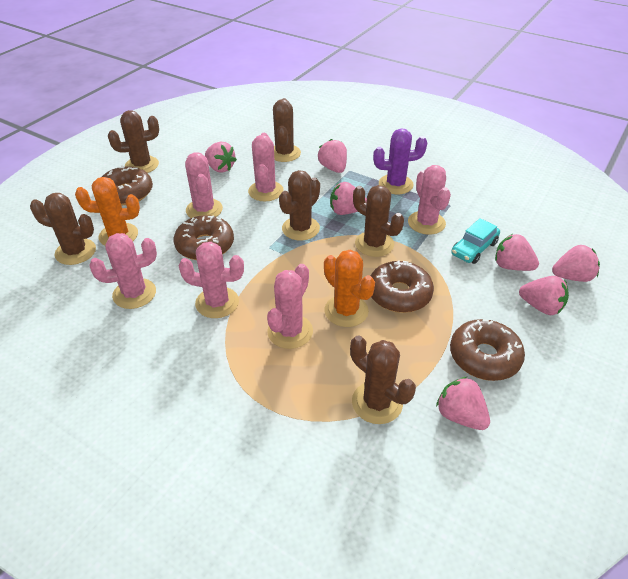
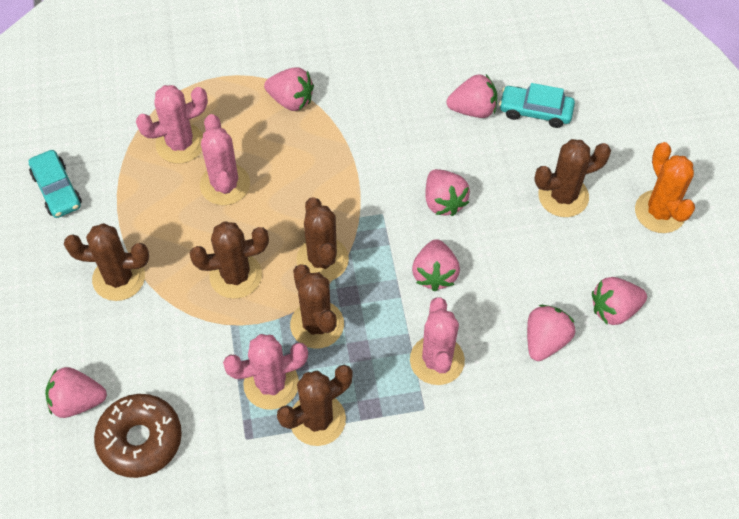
brown donut: [102,165,153,205] [174,215,234,260] [370,260,434,313] [450,319,525,381] = 4 -> [94,394,182,478] = 1
orange cactus: [75,177,140,246] [324,250,375,327] = 2 -> [635,142,695,233] = 1
pink cactus: [89,233,157,309] [178,242,244,318] [185,152,223,218] [248,133,284,201] [267,264,313,349] [408,165,451,235] = 6 -> [136,85,208,164] [200,114,250,205] [223,334,308,410] [410,297,465,385] = 4
purple cactus: [373,128,427,194] = 1 -> none = 0
turquoise car: [451,218,500,264] = 1 -> [29,150,82,218] [499,83,575,128] = 2

